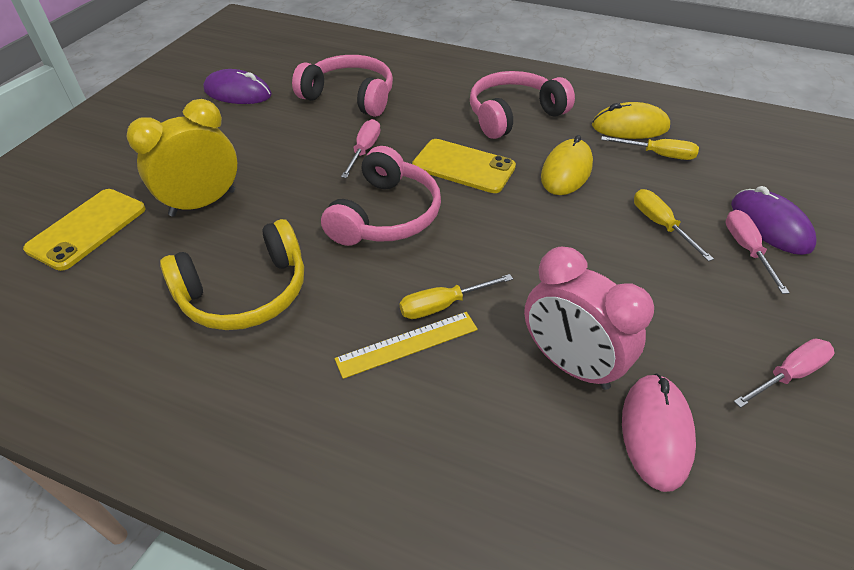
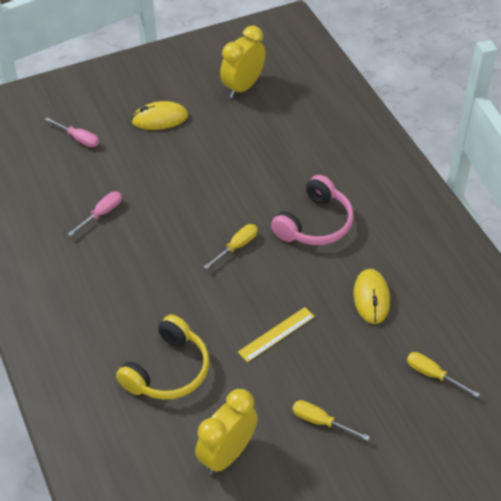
pink clock: [524,247,654,390] = 1 -> none = 0
pink headphones: [292,55,393,117] [321,146,441,246] [470,71,575,139] = 3 -> [271,175,354,245] = 1
pink mouse: [622,373,696,492] = 1 -> none = 0
pink screwdriver: [341,119,380,178] [725,210,790,294] [734,339,835,408] = 3 -> [44,117,99,147] [68,191,122,236] = 2
purple mouse: [203,69,272,104] [731,186,817,255] = 2 -> none = 0
yellow clock: [126,99,237,217] = 1 -> [195,389,258,475] [220,25,266,98] = 2
yellow phone: [23,189,146,271] [412,139,516,193] = 2 -> none = 0

